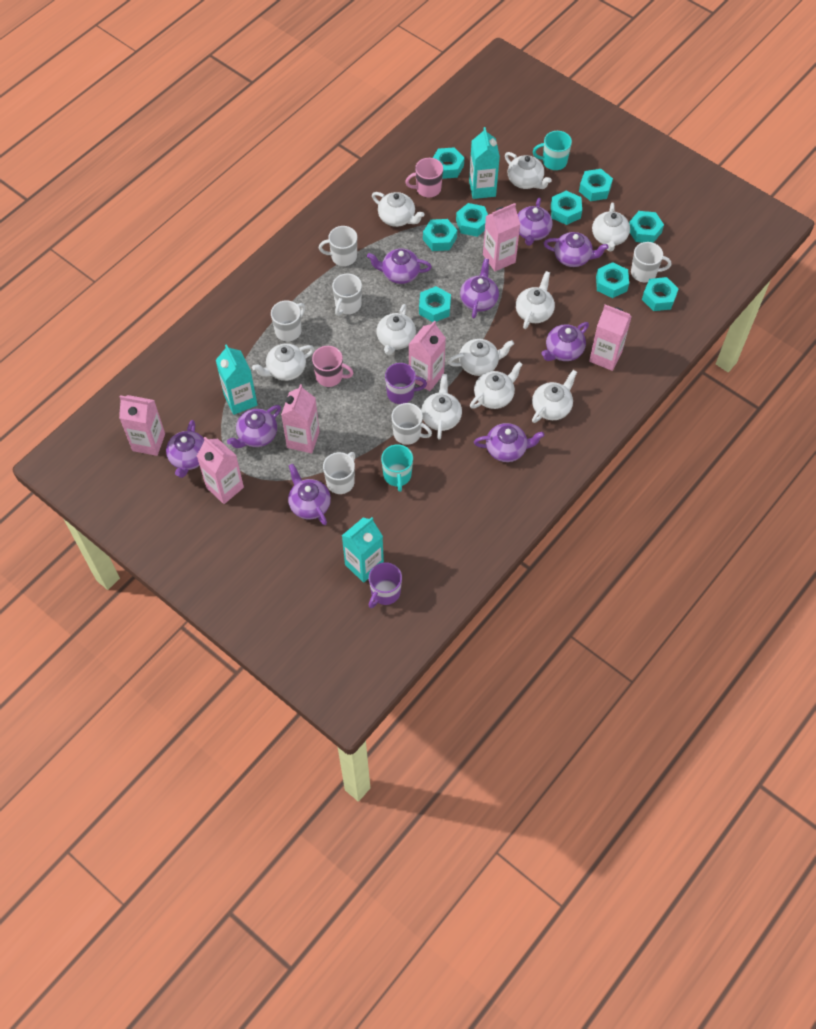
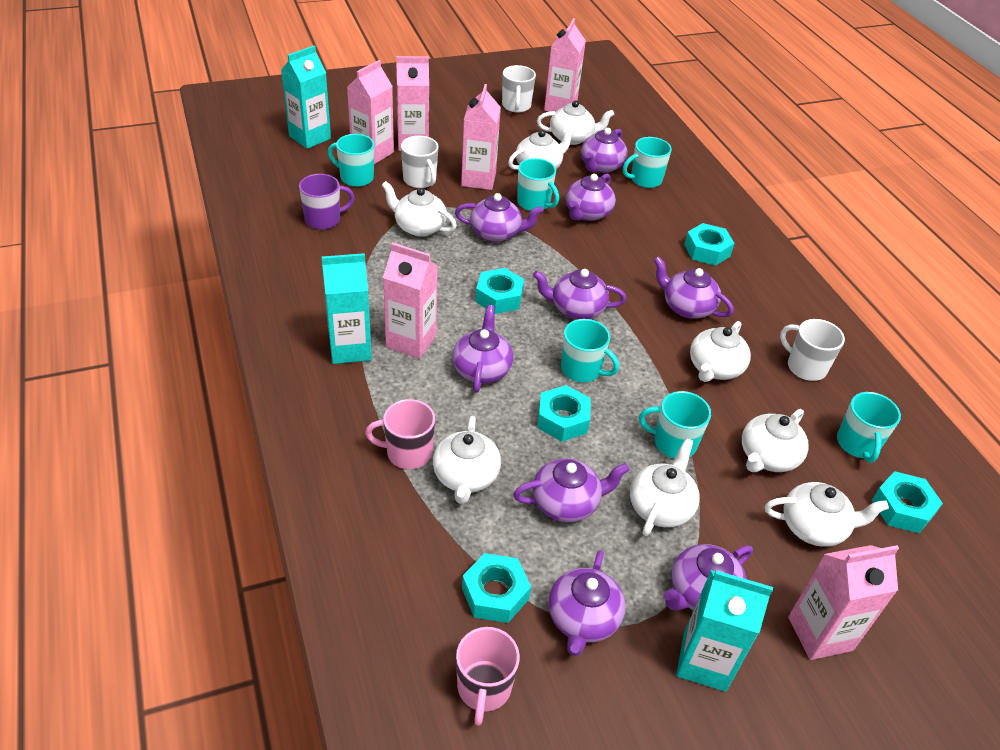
purple mug: [369,562,402,608] [385,363,427,404] = 2 -> [299,174,355,230] = 1
turquoise mug: [381,445,413,492] [533,131,572,170] = 2 -> [328,134,374,187] [517,158,559,211] [561,319,619,382] [623,137,672,188] [639,391,711,458] [837,392,901,463] = 6
turquoise nut: [419,286,451,322] [423,219,457,251] [433,147,464,179] [456,203,488,237] [551,191,582,225] [579,169,613,201] [596,262,629,298] [629,211,664,243] [642,277,679,311] = 9 -> [462,553,531,623] [475,268,524,314] [537,385,591,442] [684,223,735,266] [872,471,943,533] = 5
white mug: [271,300,305,341] [319,226,357,266] [323,452,356,494] [332,273,362,316] [391,403,432,445] [631,242,671,282] = 6 -> [401,136,439,188] [502,65,536,113] [780,319,845,381] = 3
white teapot: [252,343,315,381] [372,192,424,227] [376,304,416,355] [421,374,462,440] [448,339,514,376] [470,362,523,409] [505,152,552,189] [516,271,555,329] [532,370,577,423] [592,202,630,252] = 10 -> [382,181,457,237] [433,416,501,504] [508,127,575,170] [537,100,615,145] [630,438,700,536] [690,321,751,382] [742,409,809,472] [765,482,889,547] = 8

